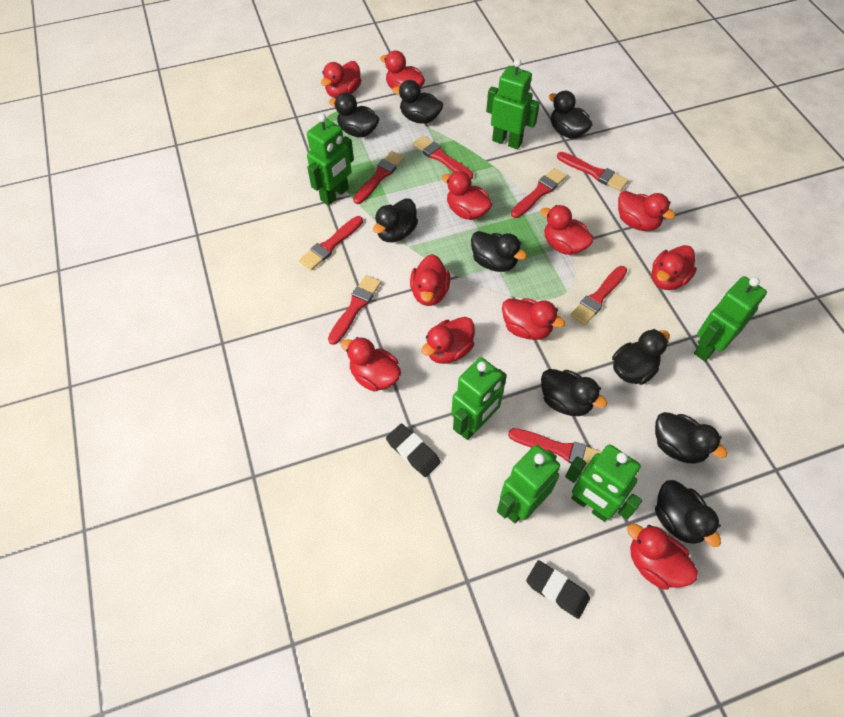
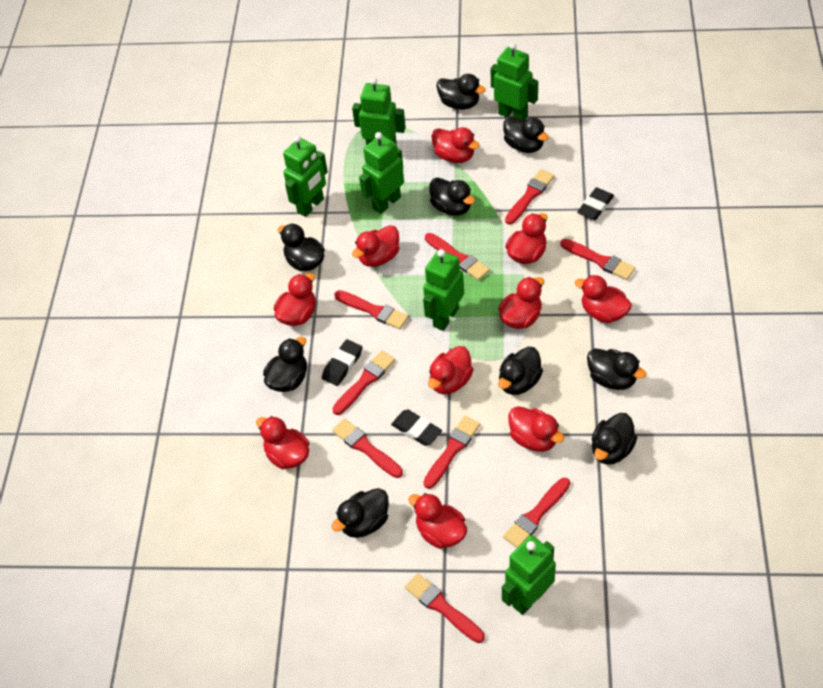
black eraser: [386,423,441,477] [526,560,590,619] = 2 -> [322,339,362,386] [391,409,442,446] [577,188,614,220] = 3
red brush: [299,216,363,270] [328,275,381,345] [353,151,404,204] [412,136,473,179] [508,428,602,467] [511,168,566,218] [557,152,629,191] [570,266,627,325] = 8 -> [332,350,395,415] [332,418,403,478] [334,290,409,329] [405,573,485,643] [423,416,480,489] [425,233,490,280] [503,478,570,548] [505,169,554,225] [560,239,635,280] = 9
red duck: [321,61,361,98] [341,337,401,392] [380,51,425,89] [410,254,450,306] [421,317,475,364] [442,171,492,220] [502,298,565,340] [540,205,594,255] [618,191,675,231] [627,524,698,590] [651,245,697,290] = 11 -> [256,416,310,469] [274,273,316,326] [352,225,400,267] [408,493,467,549] [428,346,474,394] [432,127,480,163] [498,277,544,329] [505,213,547,264] [509,406,564,452] [575,275,632,323] = 10

